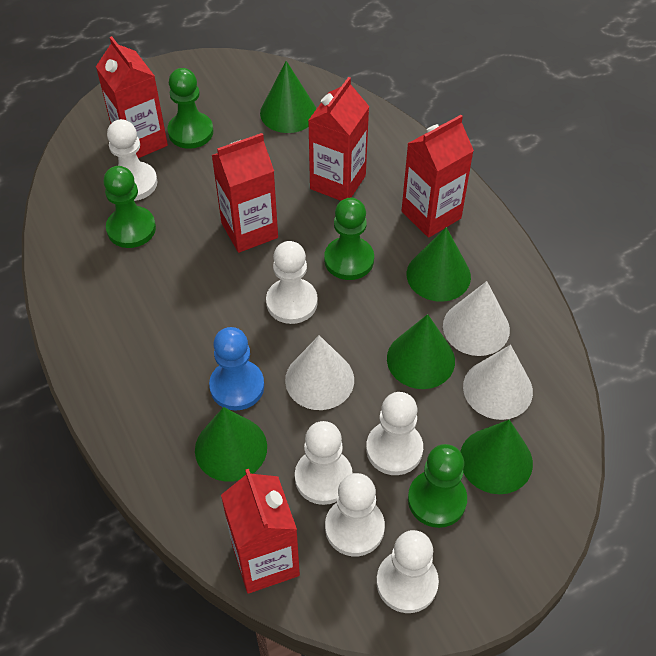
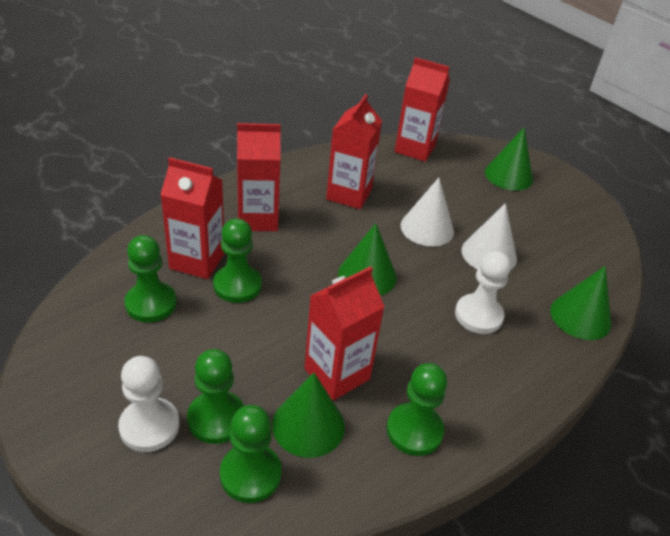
blue pawn: [209,327,264,410] = 1 -> none = 0
green cone: [195,407,267,482] [260,61,316,133] [387,314,455,389] [407,227,471,302] [460,420,533,494] = 5 -> [272,373,345,458] [338,223,397,295] [485,128,533,191] [550,266,611,340] = 4
green pawn: [103,166,156,248] [167,68,213,149] [324,198,374,280] [408,444,467,528] = 4 -> [125,235,177,322] [187,349,244,444] [213,218,262,303] [220,405,282,503] [387,363,447,456] = 5
white cone: [285,335,354,410] [443,281,510,356] [463,345,533,420] = 3 -> [400,178,454,247] [462,203,517,270] = 2
white pawn: [107,119,158,201] [266,241,318,324] [295,421,353,505] [325,473,385,556] [366,392,423,475] [376,530,439,613] = 6 -> [118,356,180,452] [455,251,511,334] = 2

